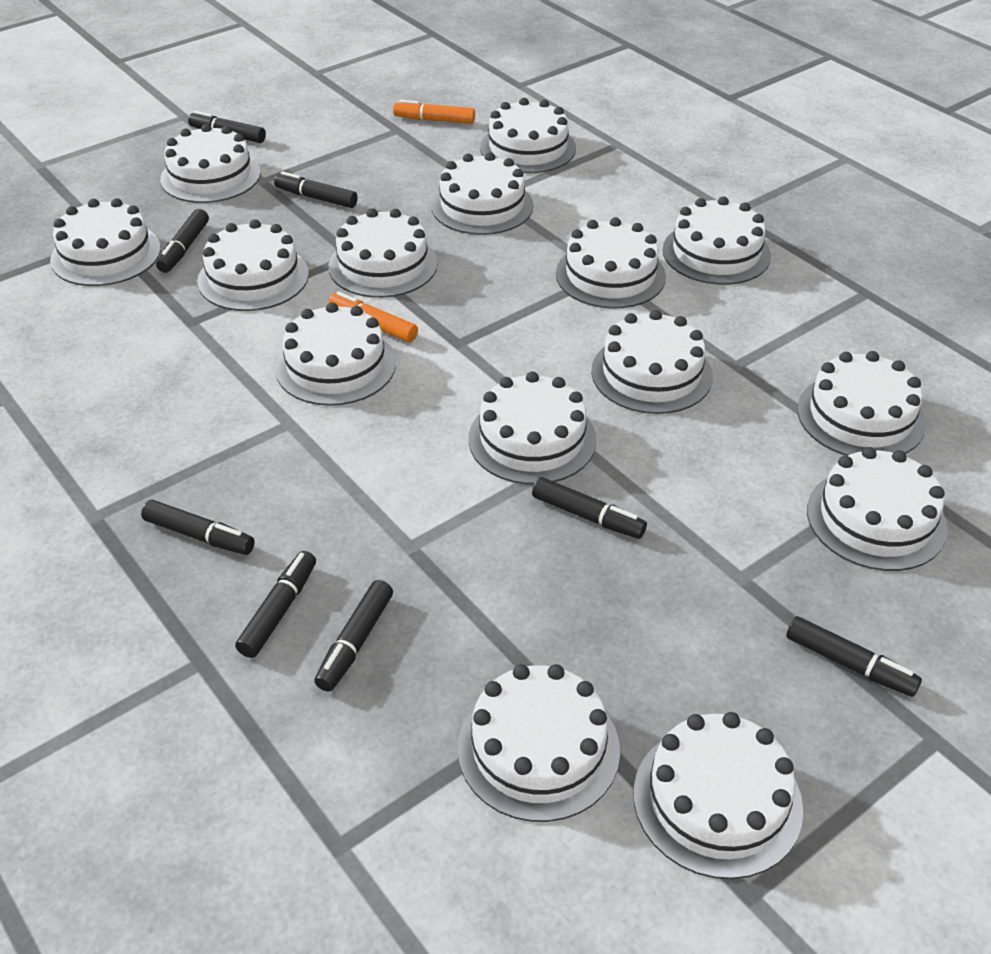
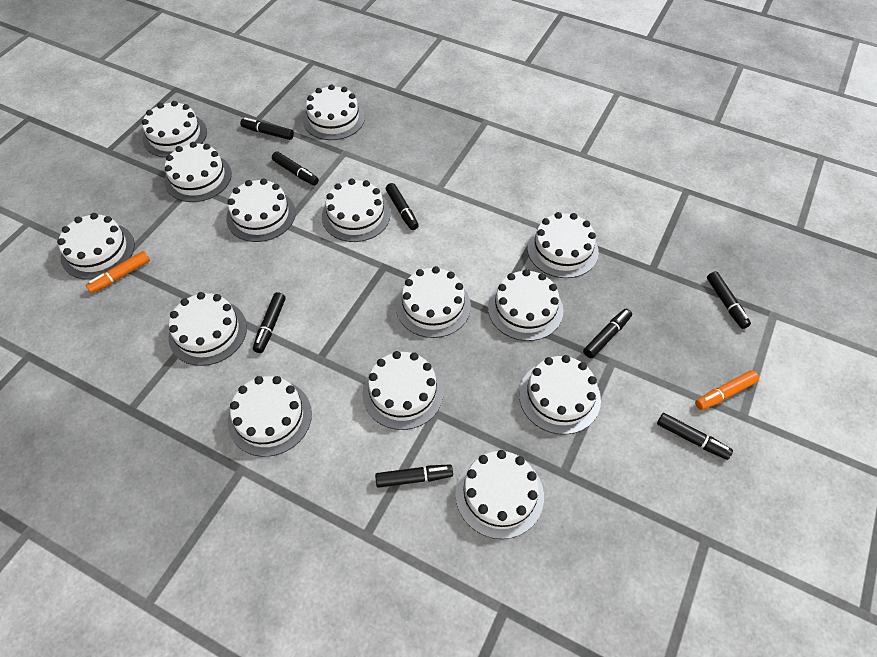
white cake: [50,198,161,286] [160,124,261,203] [197,219,309,311] [275,303,396,406] [328,209,438,298] [431,152,533,235] [458,664,620,822] [468,371,596,485] [480,98,576,173] [556,217,666,309] [591,310,713,414] [634,712,803,879] [663,197,771,285] [797,351,926,456] [807,447,948,571] = 15 -> [57,213,135,280] [142,101,207,158] [164,142,232,202] [168,292,247,366] [226,179,296,242] [228,376,312,457] [303,84,365,140] [322,179,390,242] [362,351,444,430] [396,266,471,338] [455,450,544,539] [488,269,563,341] [519,355,601,435] [527,212,599,278] = 14

